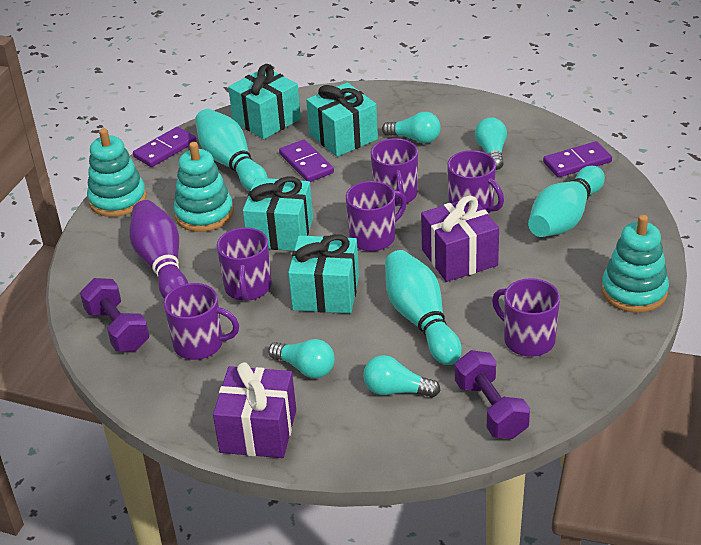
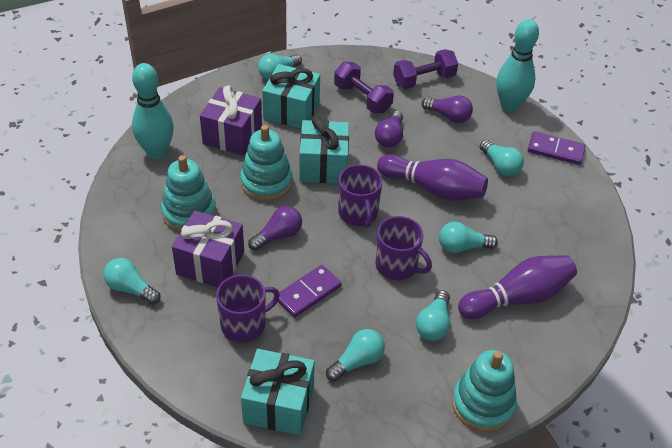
purple bowling pin: [129,200,188,299] = 1 -> [377,154,488,201] [458,255,577,319] = 2
purple domino: [133,126,196,167] [279,139,334,182] [543,141,612,177] = 3 -> [278,265,342,318] [528,131,586,165] = 2
purple light bulb: none = 0 -> [248,206,302,251] [375,111,403,148] [422,95,473,123] = 3
purple mug: [163,283,239,360] [217,228,272,301] [346,181,407,251] [371,138,418,206] [447,150,504,214] [492,278,560,357] = 6 -> [216,275,280,343] [338,164,382,228] [375,216,432,280] = 3
turquoise bowling pin: [195,109,268,191] [385,250,462,365] [528,165,605,237] = 3 -> [132,63,174,159] [496,19,539,112] = 2
turquoise gift: [228,64,301,139] [243,176,313,251] [288,234,359,313] [306,83,378,157] = 4 -> [241,349,315,435] [262,64,320,129] [299,116,349,183] = 3
turquoise light bulb: [268,339,335,378] [363,355,440,398] [382,112,441,143] [475,117,507,170] = 4 -> [103,258,161,305] [258,54,302,80] [326,329,385,381] [416,290,450,341] [439,222,498,253] [480,140,524,176] = 6

